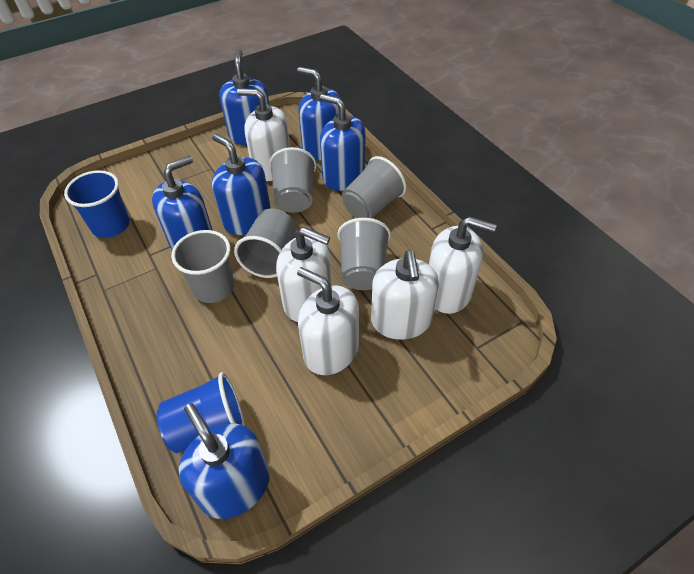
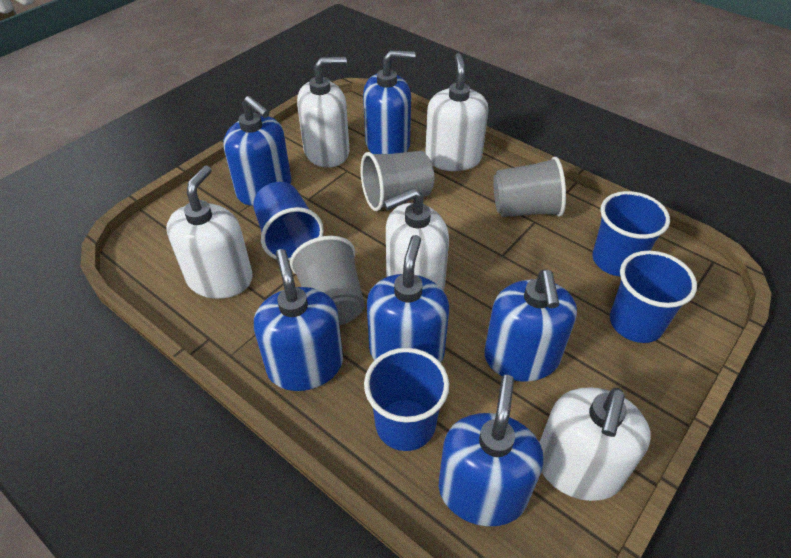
blue cup: [64,170,130,238] [157,372,245,453] = 2 -> [253,182,324,261] [364,348,449,451] [592,191,670,276] [610,251,697,343] = 4
grey cup: [171,230,234,303] [234,208,296,278] [269,147,316,213] [337,218,391,290] [342,156,406,218] = 5 -> [290,236,365,326] [361,151,434,211] [493,157,566,217] = 3

